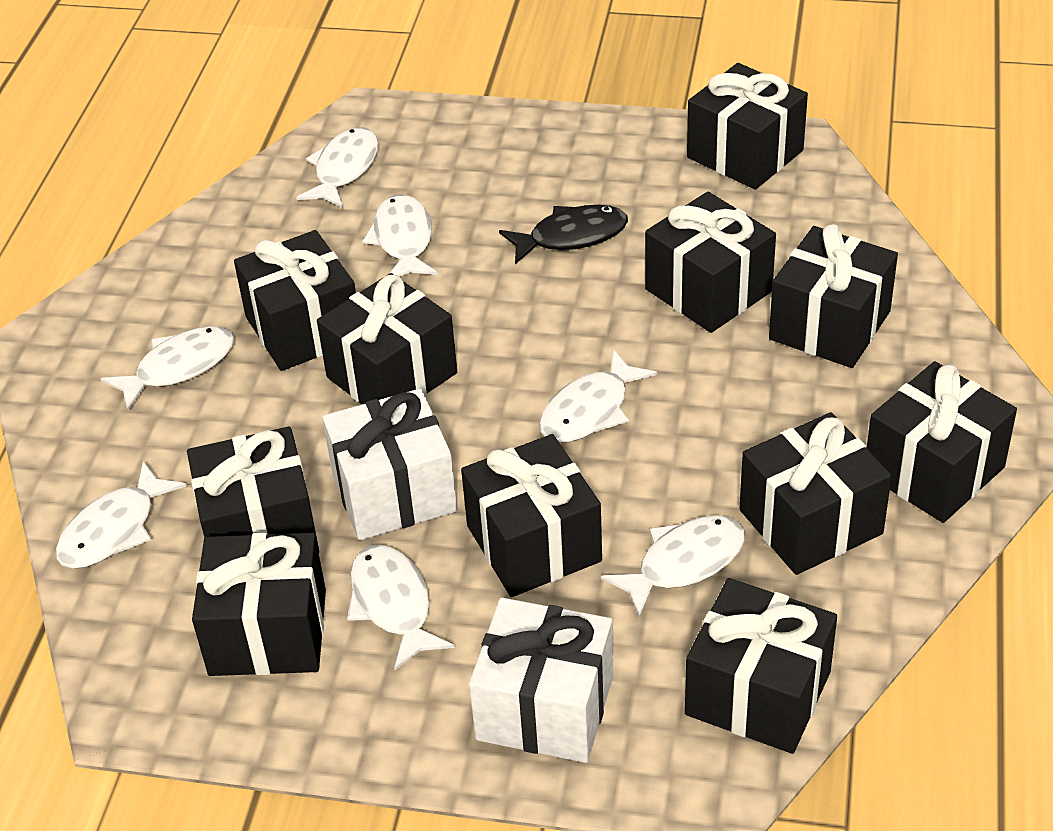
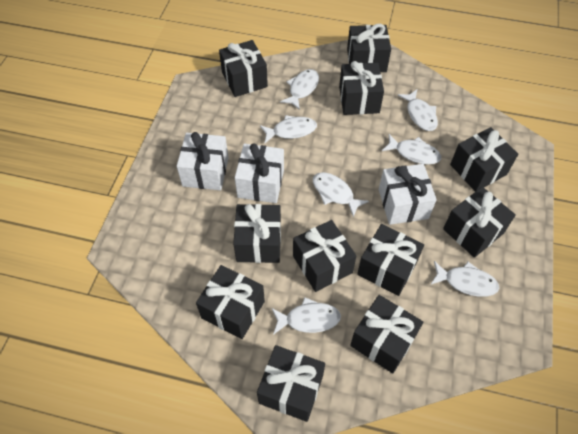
black fish: [499,205,628,264] = 1 -> none = 0
white gift: [322,388,457,540] [469,598,613,763] = 2 -> [177,132,229,190] [235,143,284,203] [379,164,437,225] = 3

